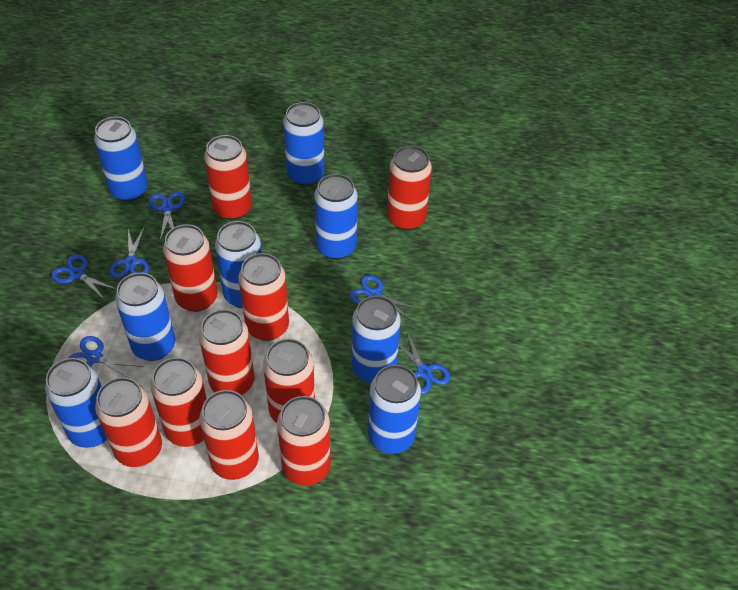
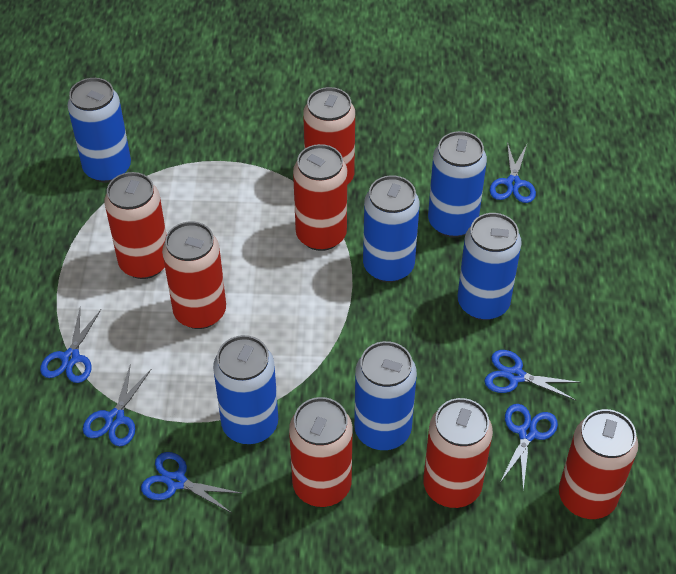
blue can: [45,358,107,448] [94,117,148,202] [115,272,175,361] [215,221,262,308] [283,102,325,186] [314,174,358,260] [352,296,401,383] [368,365,421,454] = 8 -> [67,78,131,183] [213,335,278,444] [354,341,417,450] [363,175,420,282] [428,131,487,238] [458,213,522,320] = 6
red can: [95,377,162,467] [150,357,207,447] [163,224,218,312] [199,309,255,395] [199,390,259,480] [204,135,252,220] [239,253,289,341] [263,339,315,423] [277,396,331,486] [387,146,432,231] = 10 -> [104,172,166,279] [162,221,226,329] [289,397,353,507] [293,144,347,251] [303,87,355,185] [423,398,493,508] [559,409,638,519] = 7

